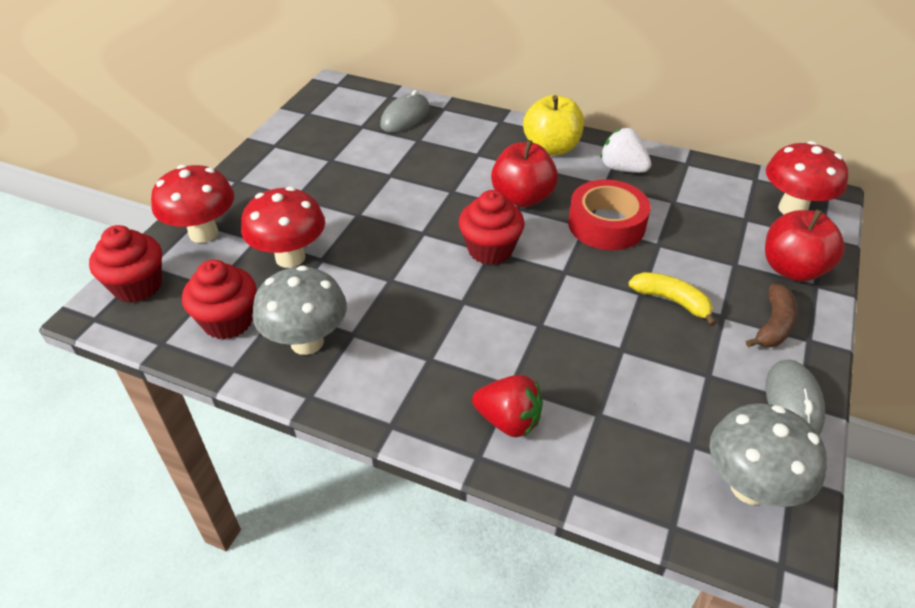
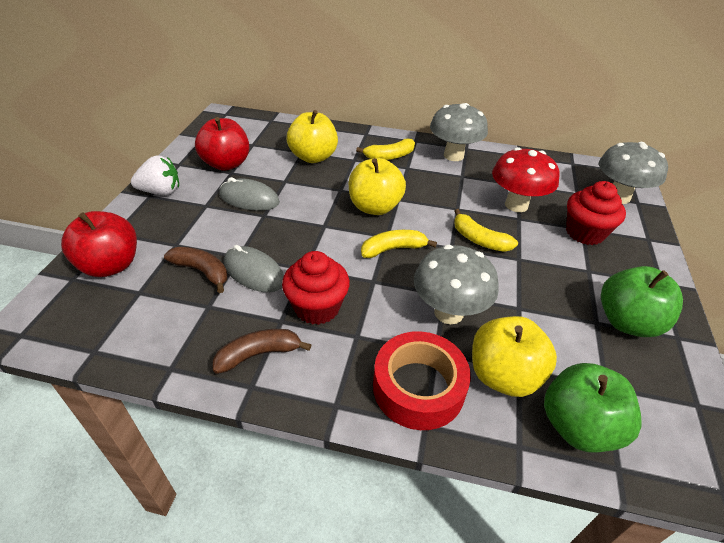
brown banana: [746,284,798,348] = 1 -> [164,247,227,293] [213,329,311,374] = 2
green apple: none = 0 -> [544,363,642,453] [601,266,683,337] = 2
grey mushroom: [252,265,347,355] [710,403,827,507] = 2 -> [414,245,499,324] [430,103,488,161] [599,142,668,204] = 3
red cupcake: [89,225,162,303] [182,260,256,340] [459,190,525,265] = 3 -> [282,251,350,325] [566,181,626,245] = 2
red mushroom: [151,165,234,243] [241,187,325,268] [766,141,848,214] = 3 -> [492,147,560,212] = 1
red strawberry: [472,375,543,437] = 1 -> none = 0
yellow apple: [523,95,584,156] = 1 -> [287,110,338,163] [349,158,406,215] [472,316,557,397] = 3
yellow banana: [629,272,717,326] = 1 -> [356,139,415,160] [361,230,437,258] [454,209,518,252] = 3

